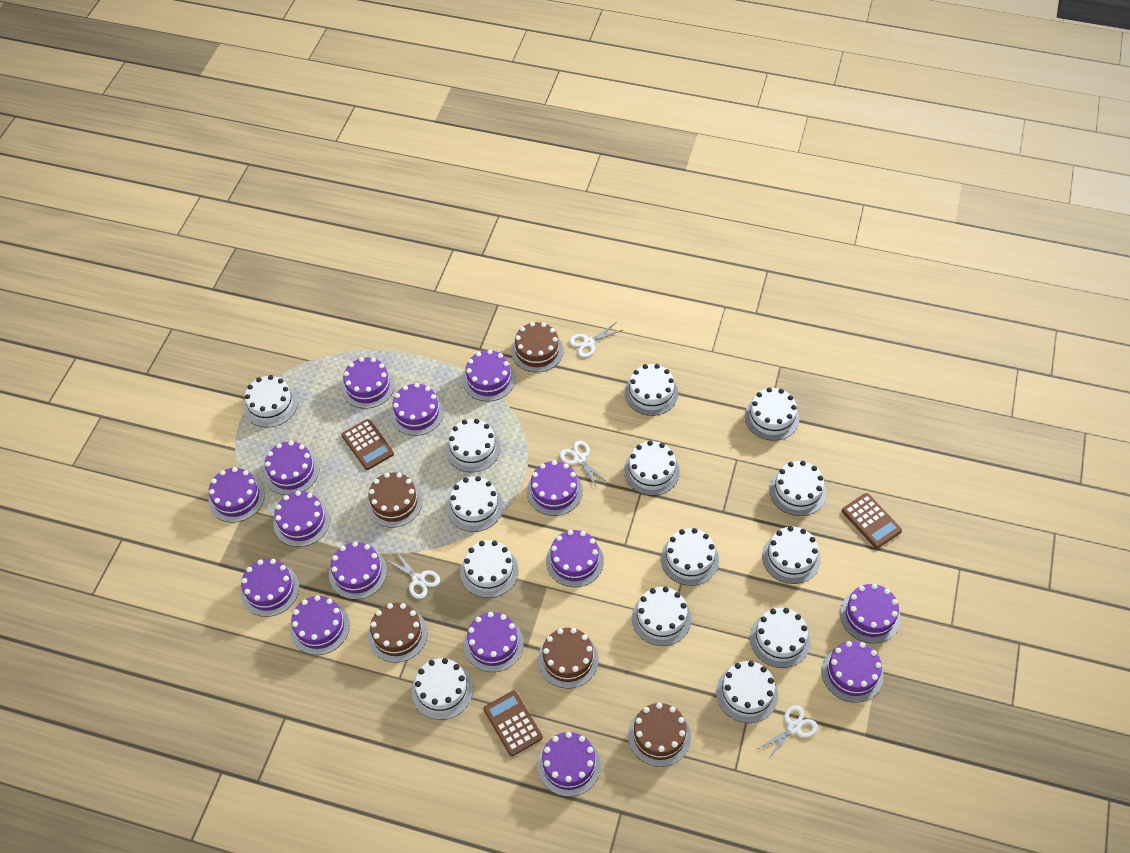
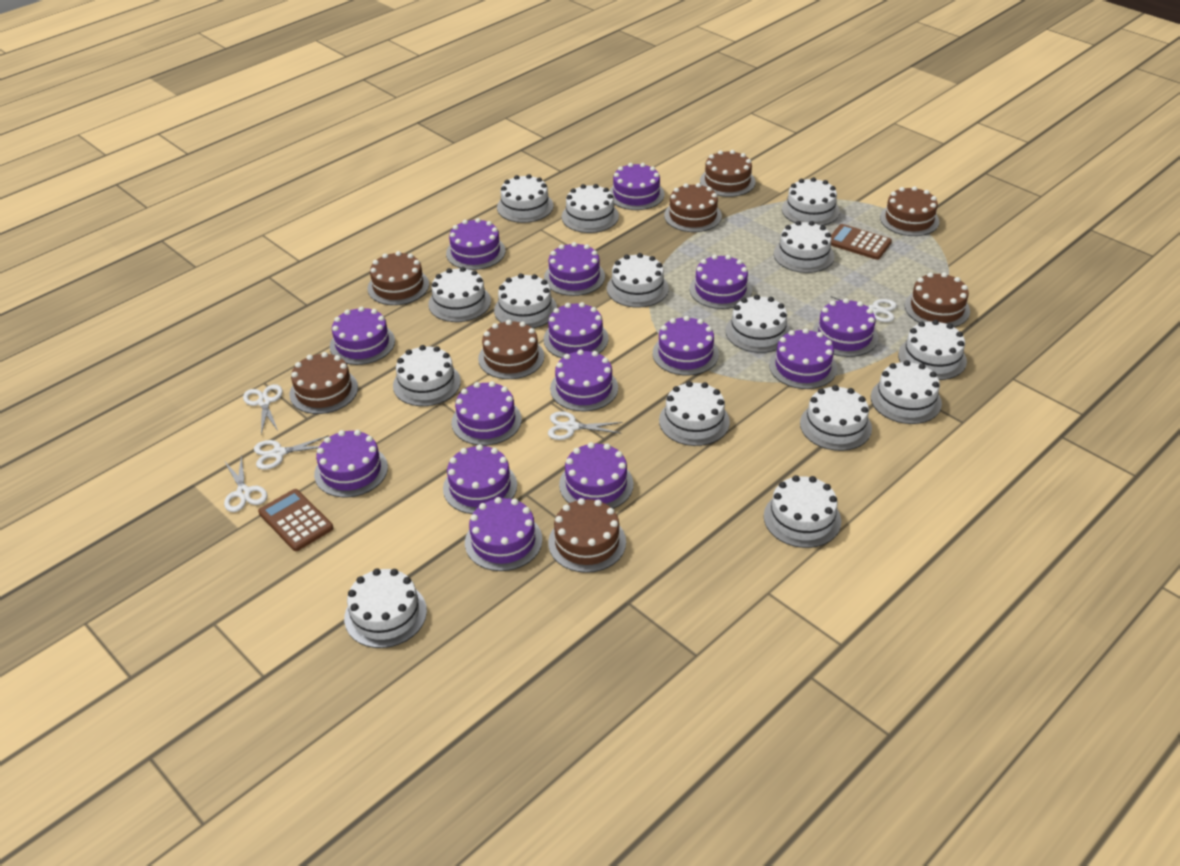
brown cake: [366,473,423,528] [368,603,428,663] [511,322,564,372] [538,628,598,688] [628,703,691,767] = 5 -> [290,352,358,414] [368,251,429,305] [478,320,544,379] [548,498,626,573] [664,183,722,232] [700,150,756,197] [880,186,939,236] [905,272,970,327] = 8
brown calculator: [341,419,394,470] [484,690,543,756] [842,493,902,548] = 3 -> [258,489,333,551] [831,224,892,260] = 2
white cake: [244,375,298,427] [412,658,473,720] [446,419,500,472] [447,476,503,532] [460,540,518,598] [624,441,680,496] [625,364,678,416] [632,587,691,646] [661,528,719,586] [716,661,778,723] [745,387,799,441] [750,608,811,668] [762,526,821,584] [769,461,826,516] = 14 -> [344,568,427,648] [393,345,461,406] [428,267,491,322] [494,274,557,328] [497,174,554,223] [562,184,619,233] [607,253,669,308] [659,381,730,446] [726,295,790,353] [764,475,841,548] [774,221,834,273] [782,177,840,226] [800,385,872,451] [871,360,942,424] [898,320,967,380] = 15
white scissors: [386,551,440,599] [560,440,607,488] [569,323,622,357] [756,705,818,761] = 4 -> [224,455,267,512] [243,384,283,434] [254,435,329,470] [548,411,623,440] [830,296,897,322] = 5

